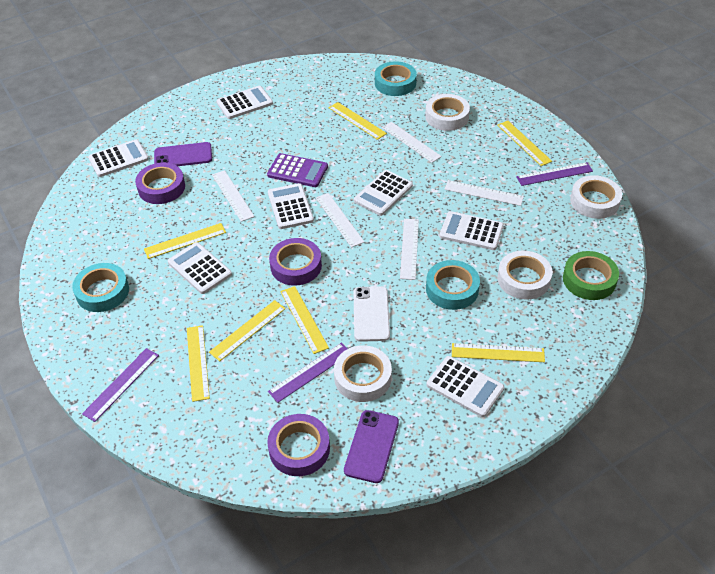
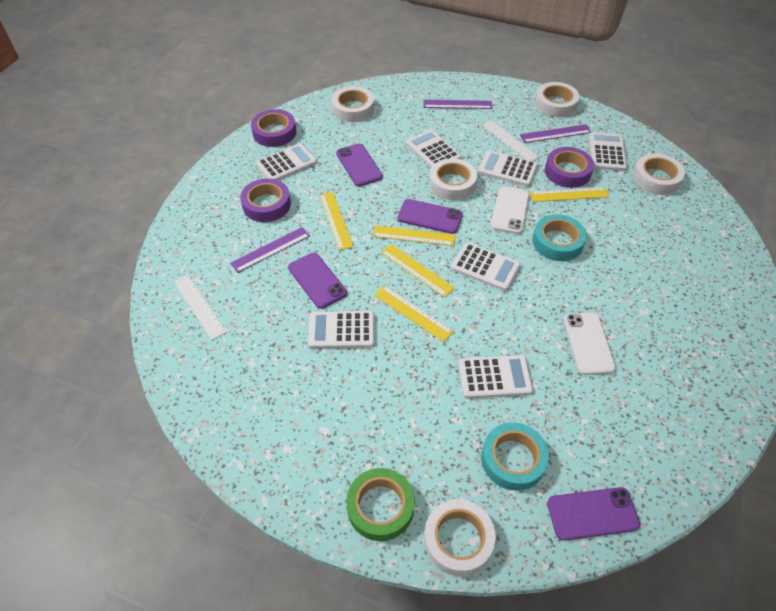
purple calculator: [267,153,328,187] = 1 -> none = 0
purple phone: [154,142,212,166] [344,410,399,483] = 2 -> [288,253,347,309] [336,144,383,187] [398,199,463,234] [547,487,640,541] = 4
turquoise tape: [72,263,129,312] [375,61,417,96] [426,260,480,310] = 3 -> [481,423,549,491] [532,214,587,261] = 2
white phone: [353,286,390,342] = 1 -> [491,186,529,234] [564,312,616,375] = 2
white ruler: [212,170,254,222] [316,193,364,248] [382,122,442,163] [400,219,419,280] [444,180,524,206] = 5 -> [173,274,227,340] [481,120,539,161] = 2
white tape: [334,345,392,402] [425,94,470,131] [498,250,553,300] [570,175,622,219] = 4 -> [332,86,374,122] [424,499,496,576] [429,158,477,200] [535,82,580,117] [633,153,685,195] = 5
yellow ruler: [144,223,226,259] [187,325,210,402] [209,300,286,361] [280,286,329,354] [329,102,387,140] [452,343,545,362] [497,121,552,166] = 7 -> [319,192,354,250] [373,225,455,246] [374,285,454,342] [381,244,455,297] [530,187,609,202] = 5

